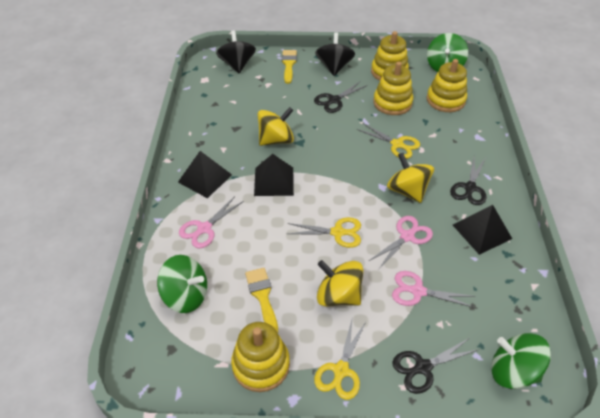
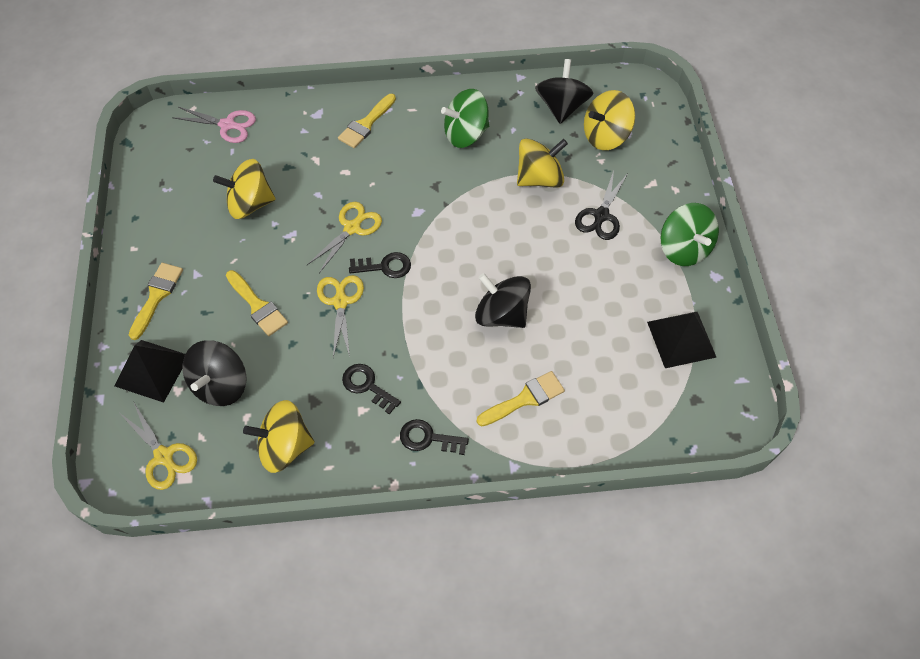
black key: none = 0 -> [342,364,401,415] [349,252,411,278] [400,419,469,455] = 3
black pyramid: [178,151,232,198] [254,154,294,196] [453,205,512,255] = 3 -> [115,340,185,403] [647,312,717,368] = 2
black scissors: [314,81,368,113] [392,338,479,394] [450,158,486,205] = 3 -> [575,170,628,240] = 1
black spinning top: [216,30,256,73] [315,33,355,76] = 2 -> [183,340,247,406] [475,273,531,328] [535,59,593,124] = 3
green spinning top: [157,255,207,313] [427,33,468,72] [491,333,551,389] = 3 -> [441,89,489,148] [661,203,719,266] = 2
pink scissors: [179,196,244,248] [369,216,433,269] [392,271,475,308] = 3 -> [172,107,256,143] = 1
yellow brush: [245,268,278,333] [282,50,297,84] = 2 -> [129,263,183,340] [226,270,288,336] [338,94,396,148] [477,371,565,426] = 4
yellow spinning top: [258,107,294,146] [317,260,363,307] [387,153,434,203] = 3 -> [213,159,276,219] [243,400,315,473] [517,138,568,188] [584,90,635,150] = 4
yellow stacking toy: [231,322,290,392] [371,31,409,81] [373,62,413,115] [427,59,467,112] = 4 -> none = 0

